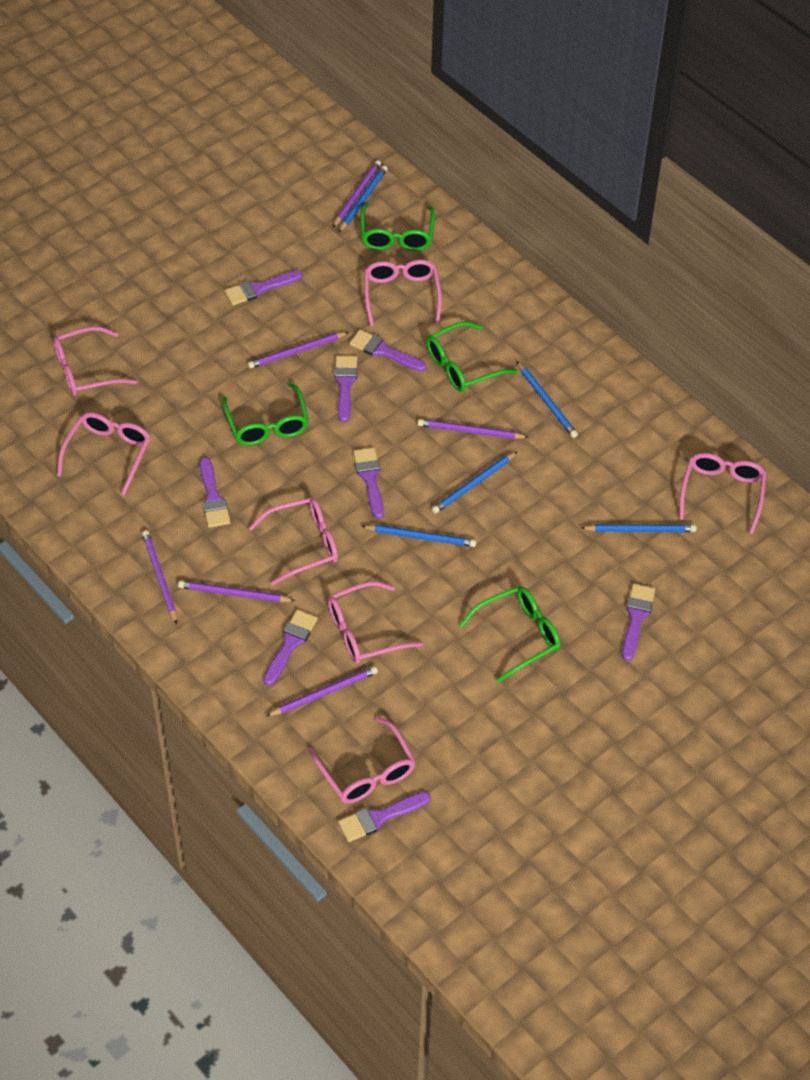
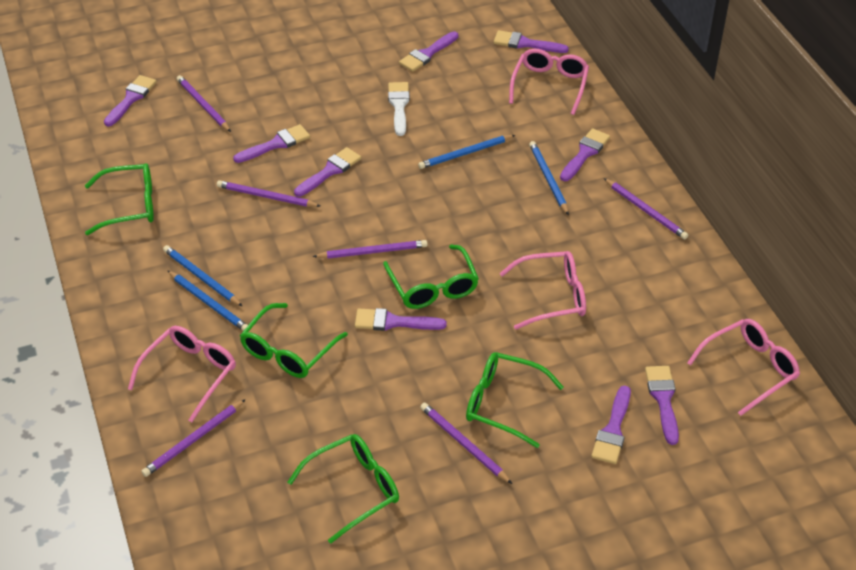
blue pencil: [338,166,388,233] [361,525,476,547] [432,452,517,514] [517,361,578,438] [581,524,697,532] = 5 -> [163,245,243,307] [167,270,248,331] [418,135,515,169] [529,141,569,215] = 4
green glasses: [222,383,309,446] [360,204,435,251] [426,321,517,392] [459,586,561,683] = 4 -> [85,163,154,235] [240,303,348,378] [287,434,399,544] [383,244,479,309] [466,352,564,448] = 5
pink glasses: [53,326,138,396] [57,413,150,496] [249,498,338,586] [309,716,416,804] [328,582,423,664] [364,260,442,327] [679,453,766,534] = 7 -> [128,326,236,422] [500,251,586,330] [509,49,589,115] [687,319,800,416] = 4
purple brush: [200,457,230,528] [225,270,303,305] [263,610,318,686] [334,356,357,422] [338,792,431,842] [349,330,427,372] [353,447,384,519] [622,584,655,661] = 8 -> [104,75,157,127] [233,124,310,163] [294,147,361,197] [355,308,447,331] [399,31,458,72] [493,30,569,53] [560,128,610,181] [591,386,631,464] [645,366,679,445] = 9
white brush: none = 0 -> [388,82,410,136] = 1

